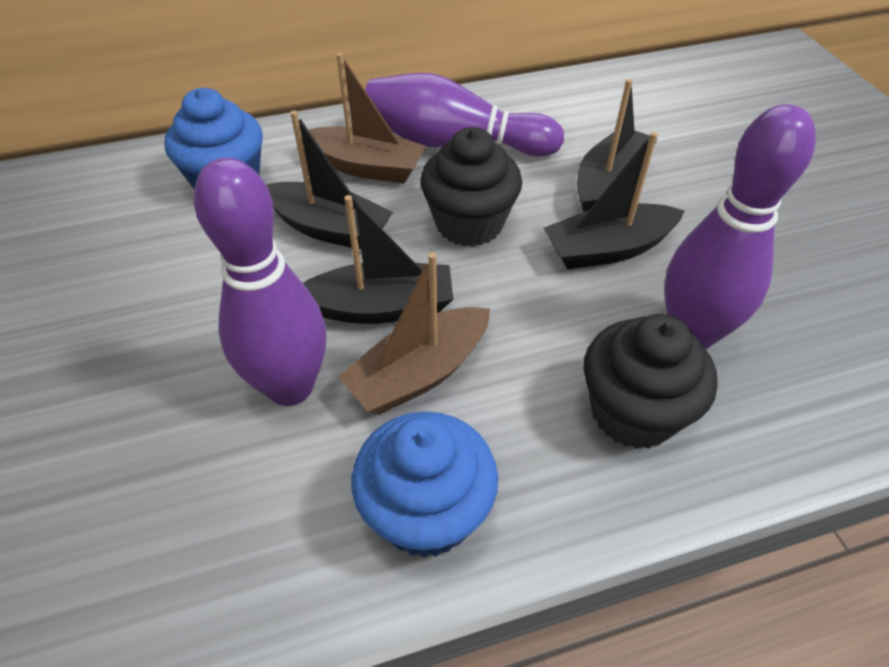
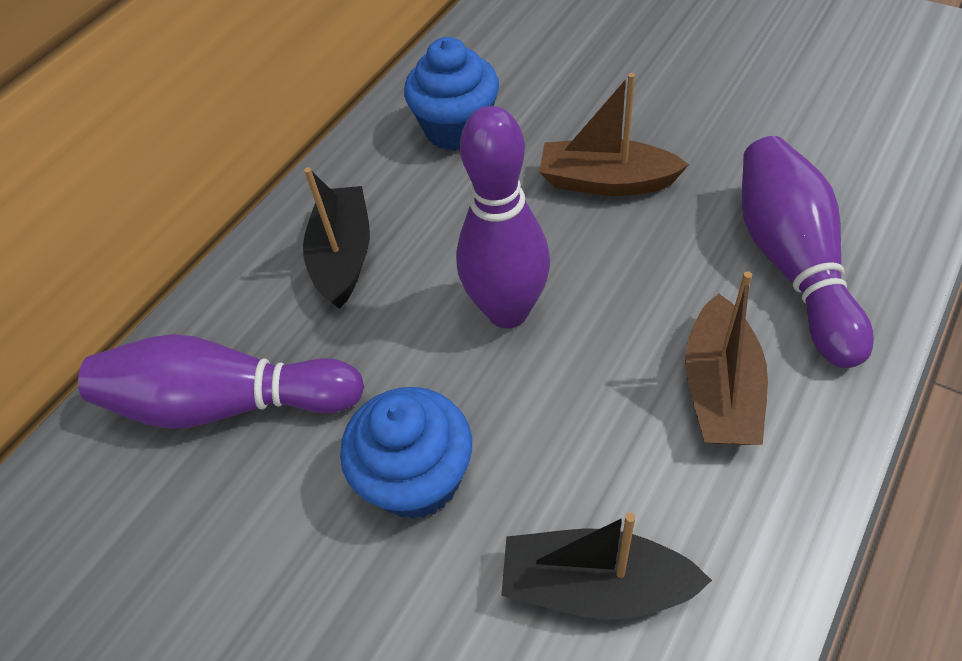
black boat: [267,111,393,250] [303,195,453,324] [544,132,684,269] [577,79,658,212] = 4 -> [303,167,370,309] [501,513,712,620] = 2
black cupcake: [420,127,522,247] [584,314,718,449] = 2 -> none = 0

